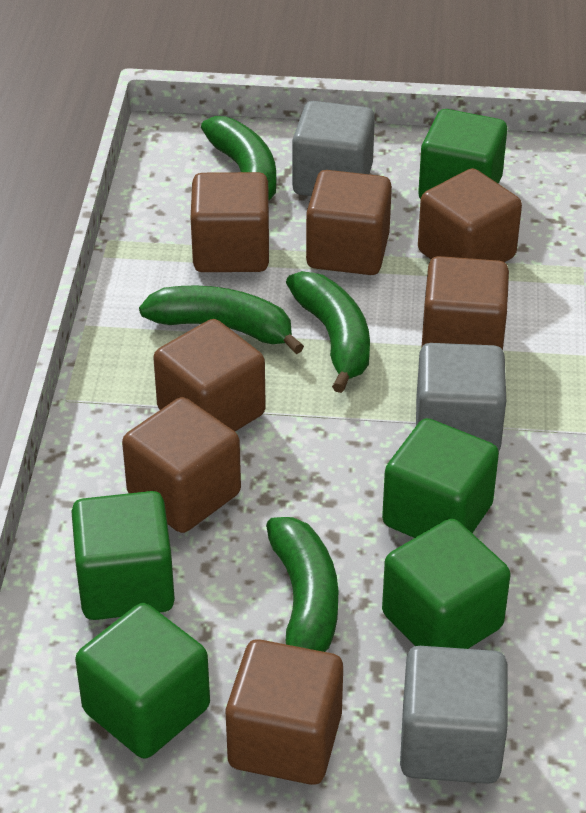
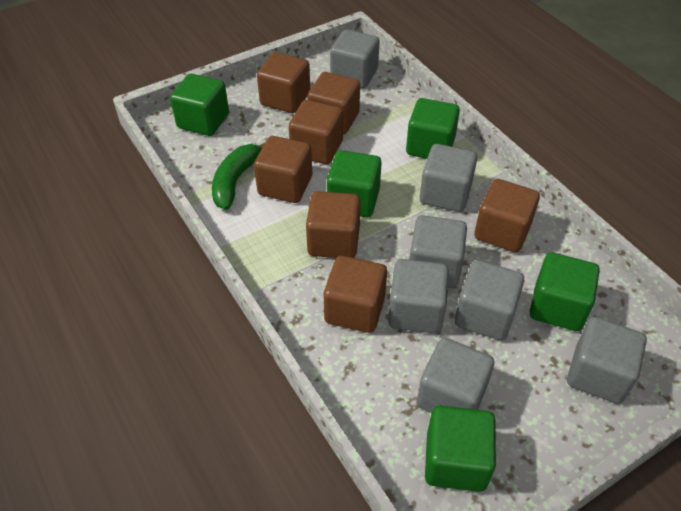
green banana: [139,286,304,354] [201,116,276,200] [266,517,338,652] [286,271,370,393] = 4 -> [212,143,265,210] = 1
grey cube: [292,101,375,196] [400,646,508,784] [416,343,506,452] = 3 -> [330,30,379,88] [388,259,449,334] [409,215,467,287] [417,338,494,413] [420,144,477,212] [455,260,524,340] [567,317,647,404] = 7

